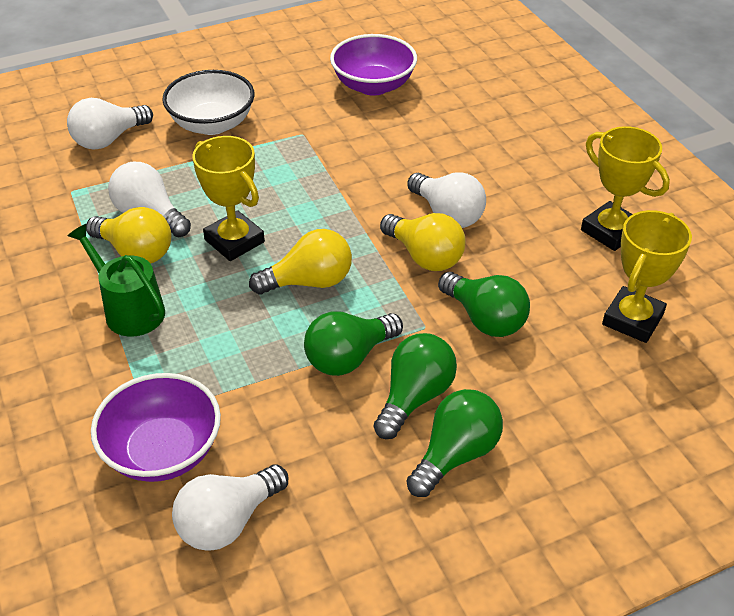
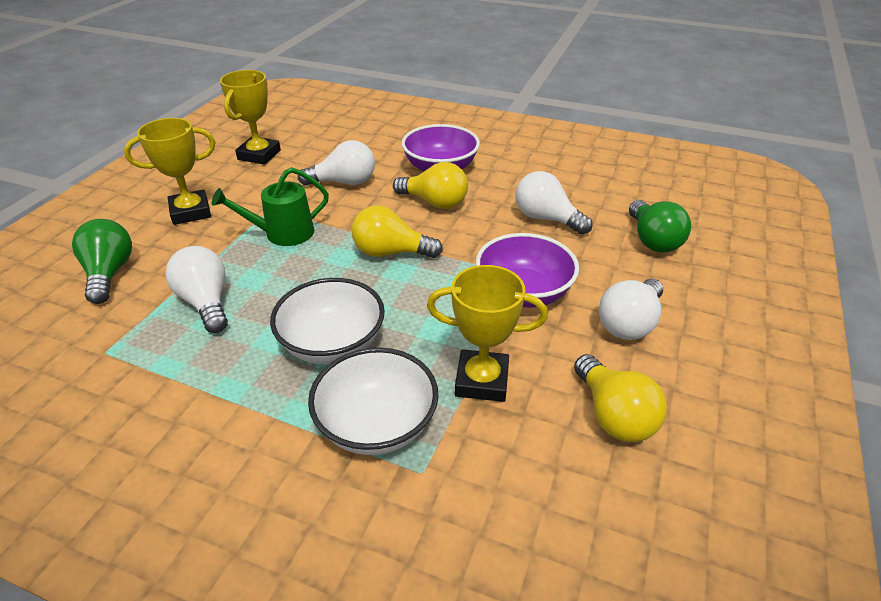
green light bulb: [304,311,403,376] [373,333,457,439] [406,389,503,497] [438,272,530,337] = 4 -> [72,219,132,304] [629,200,691,252] = 2
white bowl: [163,70,255,135] = 1 -> [270,278,385,364] [308,348,439,455] = 2

